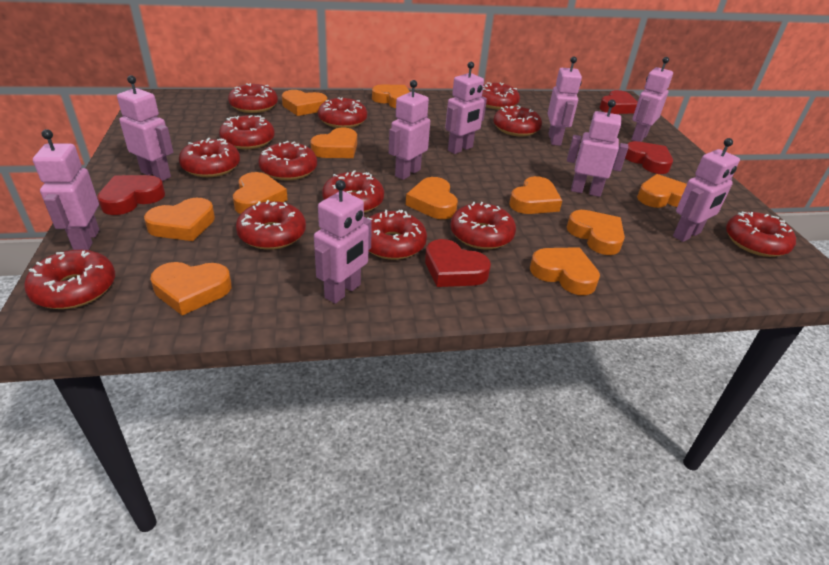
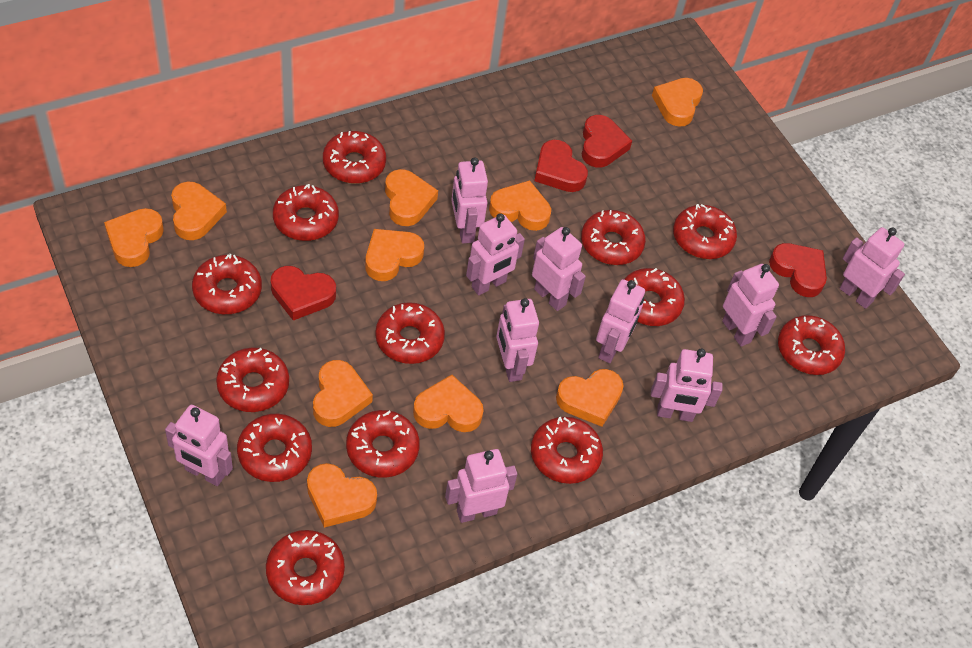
orange heart: [144,198,215,241] [150,262,231,316] [233,172,288,214] [282,90,328,116] [310,128,357,158] [372,85,410,108] [406,177,458,219] [509,176,562,214] [530,247,600,295] [567,210,625,255] [637,174,687,208] = 11 -> [104,208,164,267] [171,182,227,240] [307,463,377,528] [313,360,373,427] [365,229,424,281] [385,169,438,226] [413,375,484,432] [489,180,551,231] [556,369,624,427] [652,78,703,127] = 10
pink robot: [33,129,99,250] [117,75,173,181] [314,180,372,304] [389,80,430,180] [445,62,487,154] [548,56,582,146] [567,100,628,197] [631,57,673,142] [673,138,740,242] = 9 -> [165,405,233,486] [445,449,517,523] [451,157,488,243] [466,213,525,295] [496,298,539,382] [532,227,586,311] [596,279,645,363] [651,349,723,422] [722,264,779,347] [840,227,905,309] = 10

